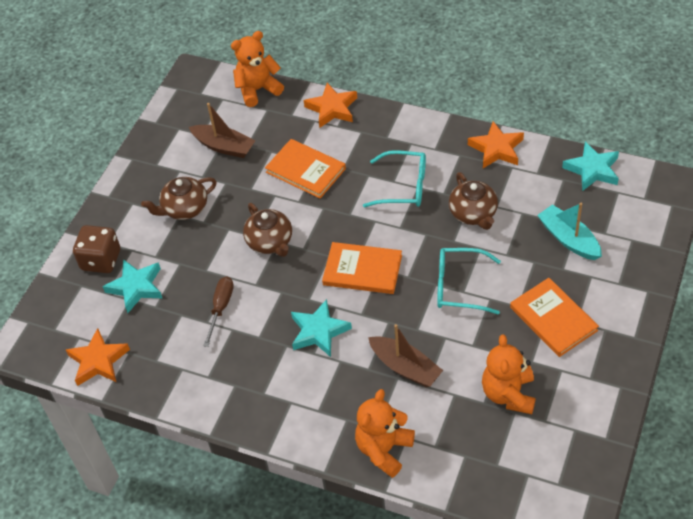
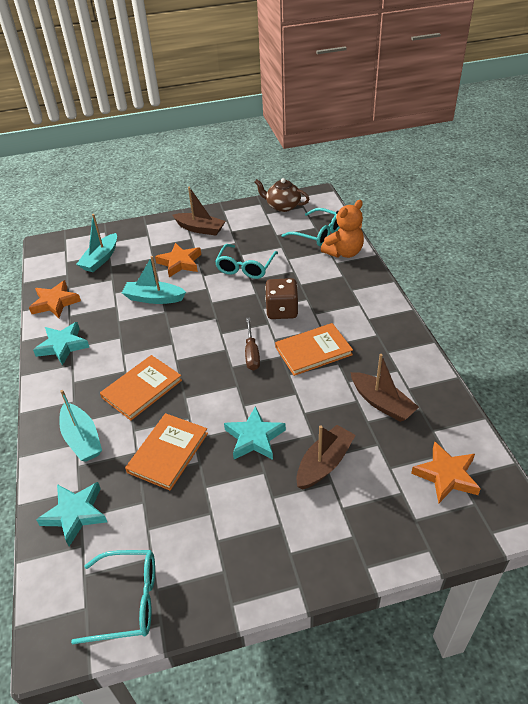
brown boat: [189,103,256,158] [368,324,443,387] = 2 -> [173,187,226,236] [296,425,356,490] [350,354,419,422] = 3
brown teapot: [141,177,217,220] [243,203,292,257] [449,172,498,230] = 3 -> [255,178,309,212] = 1
orange teddy bear: [231,31,284,107] [355,389,415,478] [482,334,536,414] = 3 -> [321,200,364,258] = 1
turquoise boat: [537,203,602,260] = 1 -> [59,390,102,462] [76,214,117,272] [122,256,186,304] = 3
turquoise glasses: [363,150,426,207] [437,248,501,315] = 2 -> [71,550,155,644] [215,244,278,279] [281,208,340,246] = 3

